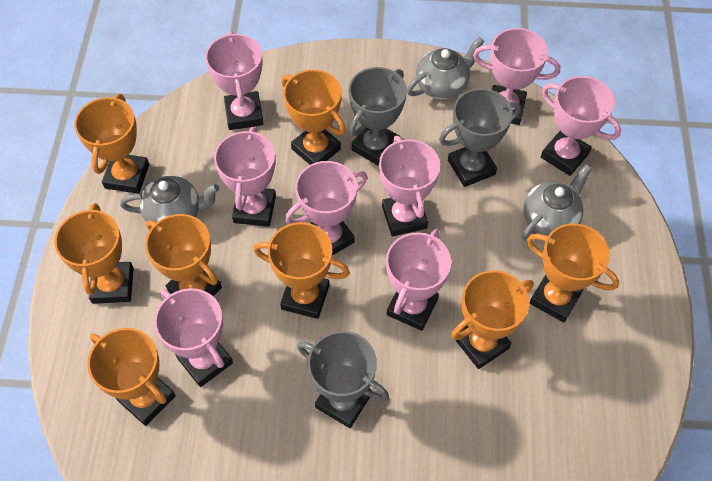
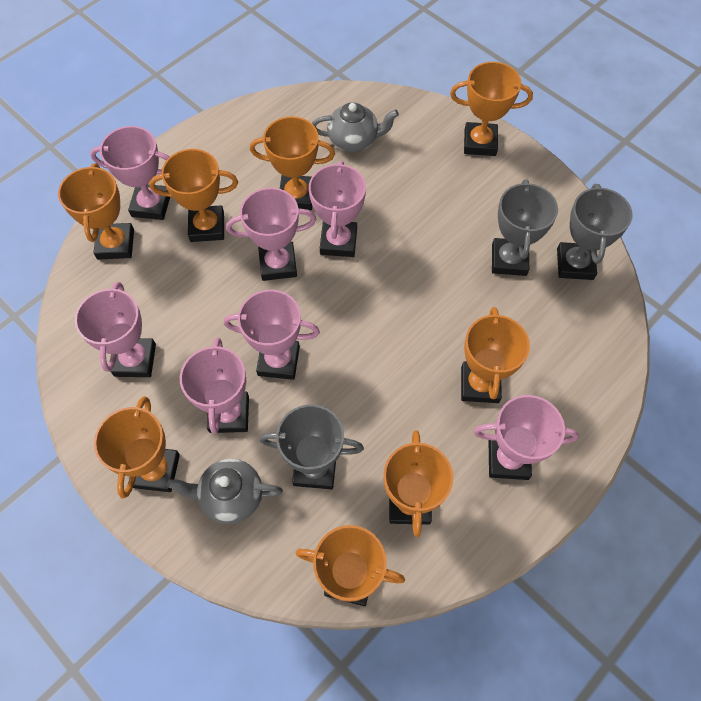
grey teapot: [120,176,219,223] [407,37,484,99] [522,164,592,241] = 3 -> [167,459,283,524] [312,102,399,152] = 2
pink trophy: [154,288,233,387] [205,31,264,130] [214,127,276,227] [285,161,367,255] [379,136,440,237] [386,229,451,331] [473,28,560,125] [541,76,621,176] = 8 -> [75,282,156,377] [90,126,170,220] [180,338,249,433] [224,290,320,380] [226,188,316,281] [309,161,366,257] [473,395,579,480] = 7

